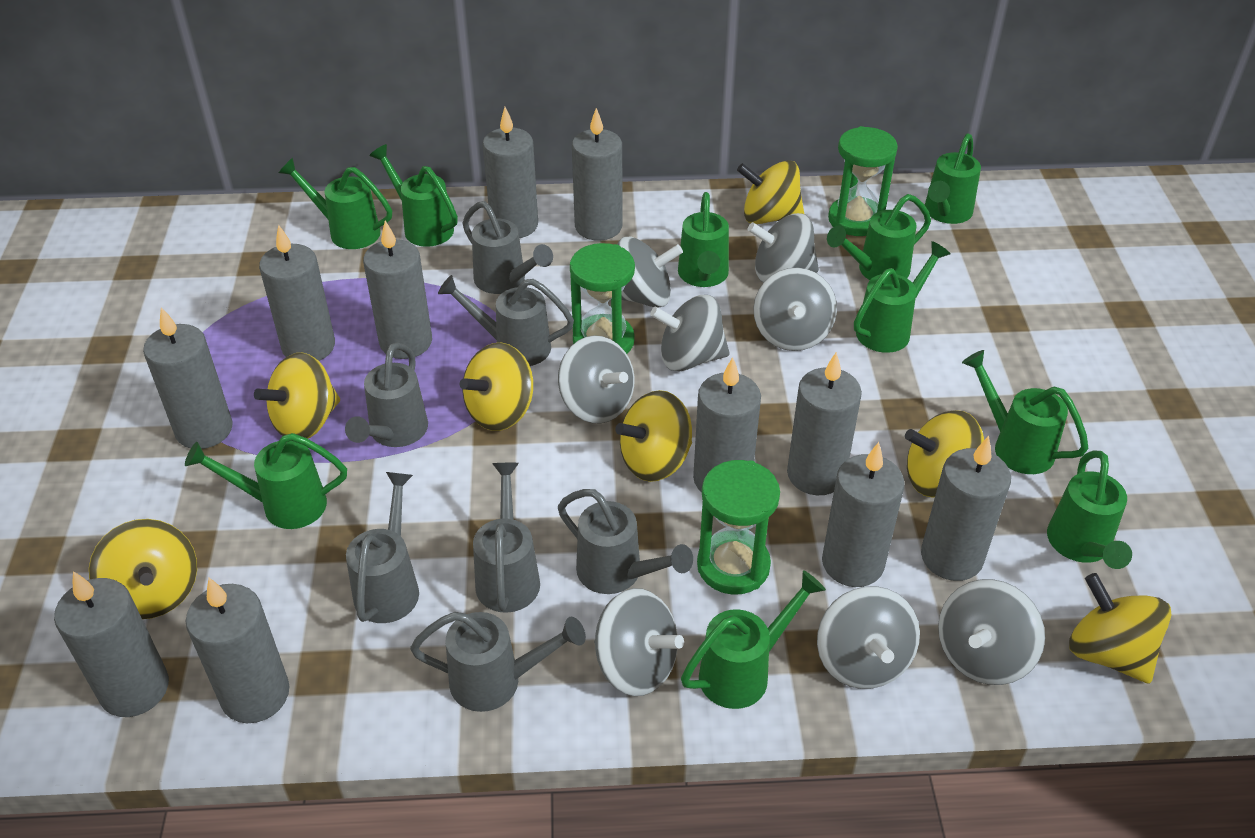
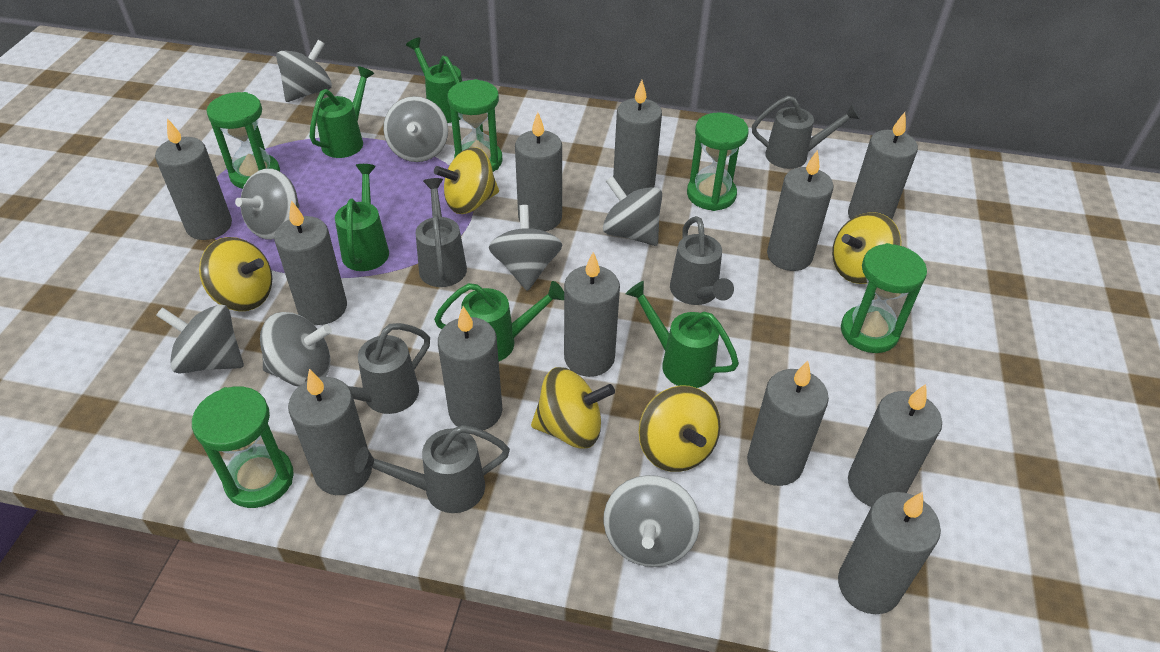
green hourglass: [570,243,635,354] [697,460,780,595] [828,126,898,236] = 3 -> [192,387,294,508] [206,92,280,189] [448,79,503,172] [687,112,749,211] [841,243,927,353] = 5
green watering can: [185,433,347,529] [279,158,392,249] [369,144,458,247] [678,192,729,287] [681,570,826,709] [827,194,931,280] [854,241,951,353] [925,133,981,224] [962,350,1089,474] [1047,451,1132,569] = 10 -> [310,66,375,158] [335,164,389,271] [406,38,462,123] [434,281,564,361] [626,281,739,388] = 5
grey candle: [54,571,169,717] [143,307,233,449] [186,578,289,723] [259,224,335,361] [363,221,432,359] [483,107,538,238] [572,108,623,241] [693,357,761,493] [787,352,862,495] [822,442,905,587] [921,436,1011,581] = 11 -> [155,118,232,240] [274,200,347,325] [288,369,372,495] [438,306,503,431] [515,112,562,231] [564,252,620,377] [613,80,662,195] [747,361,829,486] [767,150,834,271] [838,492,941,614] [848,112,918,220] [848,384,942,507] = 12
grey watering can: [345,342,428,447] [346,472,419,623] [410,612,586,712] [438,275,574,366] [462,201,553,294] [473,463,540,613] [558,489,693,594] = 7 -> [305,323,430,414] [354,425,510,513] [416,178,467,287] [670,216,734,305] [752,96,860,169] = 5
yellow spinning top: [89,519,197,619] [254,353,340,439] [460,343,533,431] [615,390,692,482] [737,160,804,224] [905,410,984,497] [1069,573,1172,683] = 7 -> [199,237,272,311] [434,147,499,214] [531,367,615,449] [639,385,720,472] [832,212,902,284] = 5

